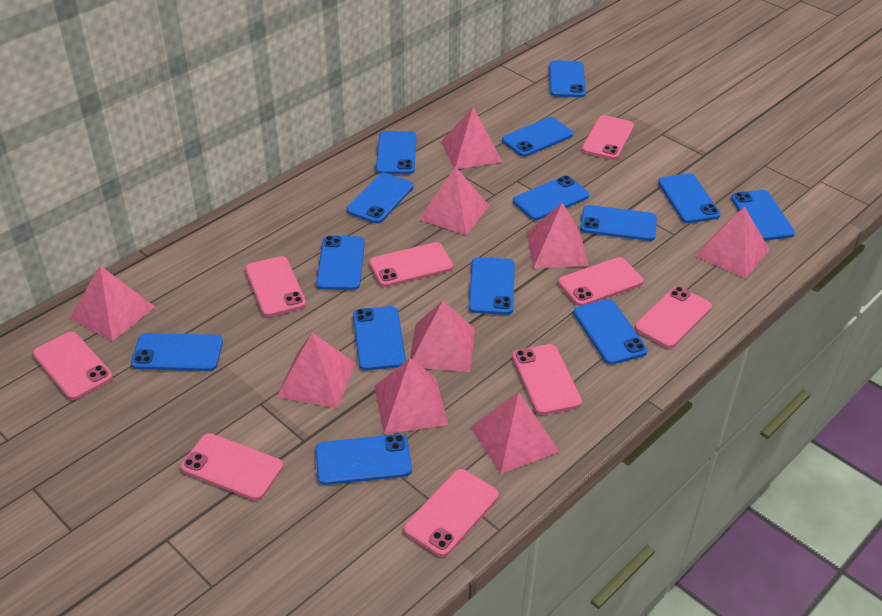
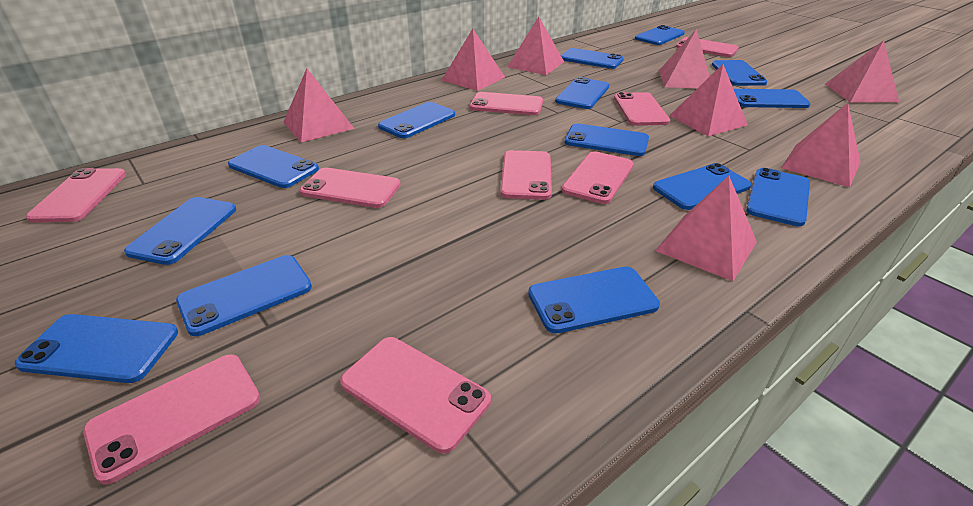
pink pyramid: [70,266,155,342] [277,333,356,408] [374,358,448,434] [410,301,475,372] [418,167,489,235] [441,107,503,169] [471,392,560,474] [526,203,589,268] [695,206,770,278] = 9 -> [283,68,355,142] [442,29,505,91] [507,17,564,75] [655,176,757,281] [659,29,710,89] [669,64,748,136] [781,103,860,187] [825,40,899,103] = 8

